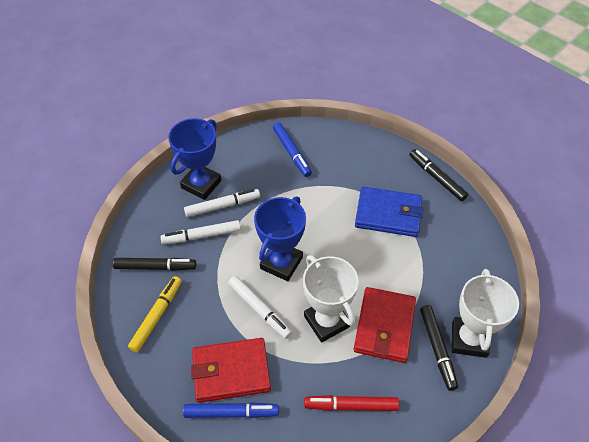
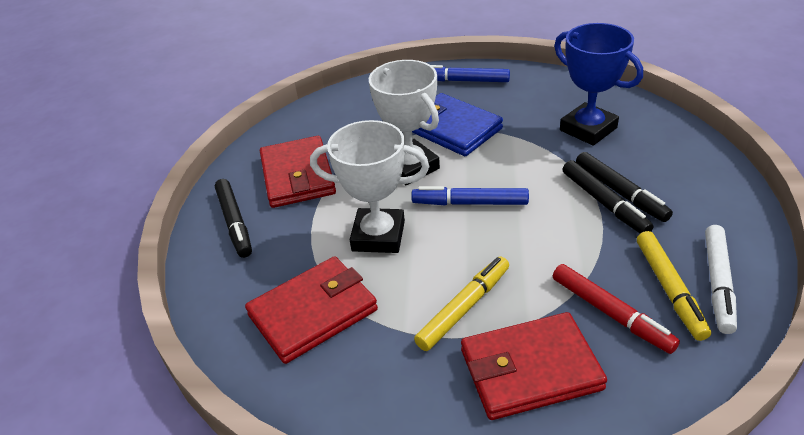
blue trophy: [168,118,221,200] [254,197,306,281] = 2 -> [554,23,643,146] = 1
red wallet: [191,338,271,403] [353,287,416,363] = 2 -> [245,256,378,364] [260,136,336,208] [461,312,607,420] = 3
white marker: [161,220,241,244] [184,189,260,217] [228,276,292,339] = 3 -> [705,225,737,334] = 1
yellow marker: [128,276,182,352] = 1 -> [414,256,509,351] [637,231,711,341] = 2

